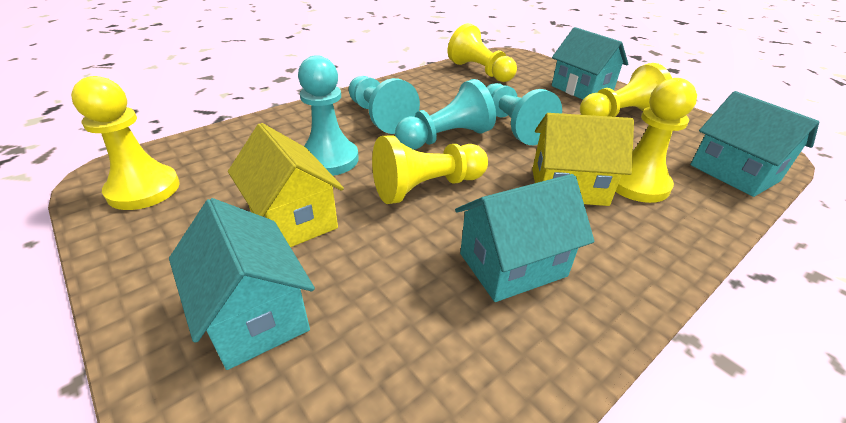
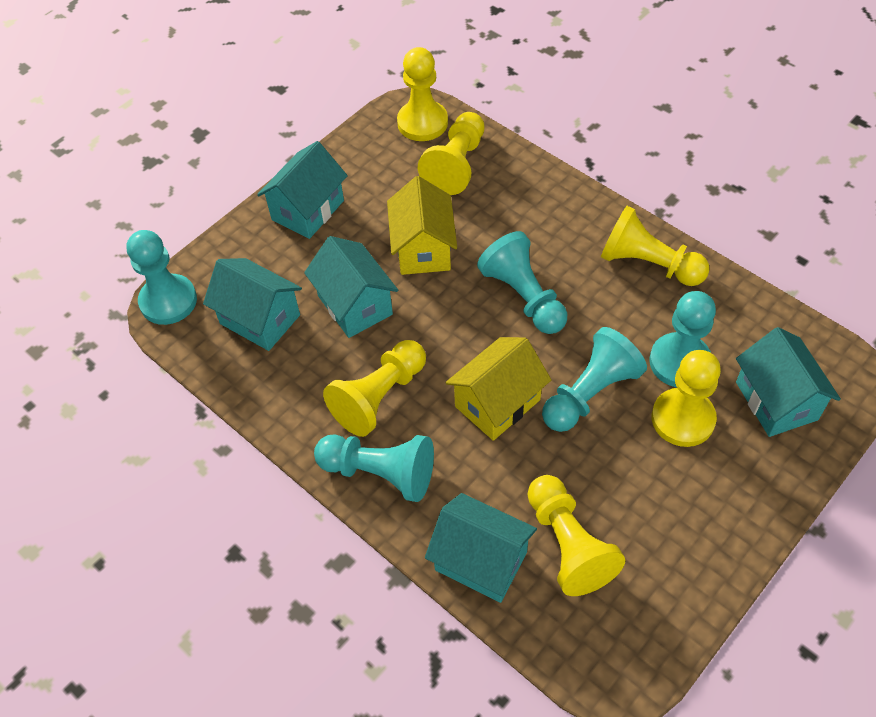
turquoise house: [169,198,315,370] [455,174,595,302] [552,27,628,100] [690,91,819,197] = 4 -> [203,258,302,351] [257,141,348,239] [304,236,398,338] [425,493,537,603] [736,327,841,437] = 5
turquoise pawn: [298,55,359,176] [349,76,420,134] [395,79,496,150] [487,83,562,145] = 4 -> [127,230,197,325] [314,434,434,502] [477,231,567,334] [542,327,647,432] [650,291,716,387] = 5
yellow pawn: [71,76,180,210] [372,135,488,204] [448,23,517,82] [580,63,672,117] [616,78,697,203] = 5 -> [323,340,426,437] [397,47,448,141] [418,112,485,195] [528,475,625,596] [601,206,709,286] [652,350,721,447] = 6

